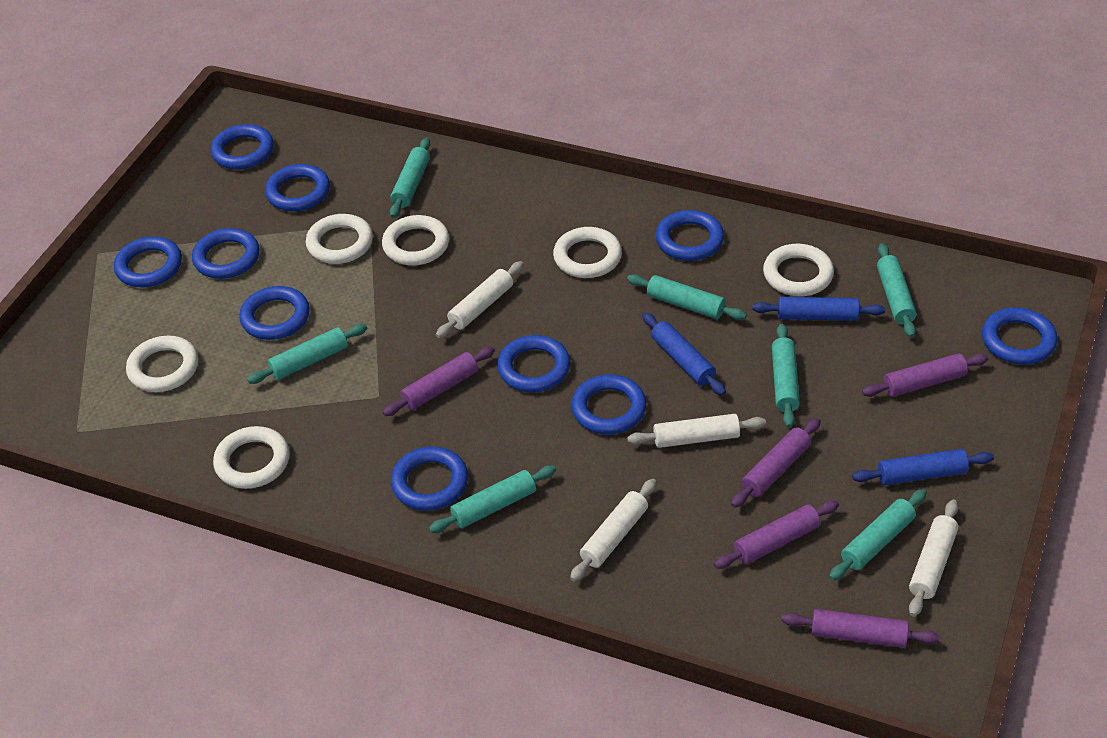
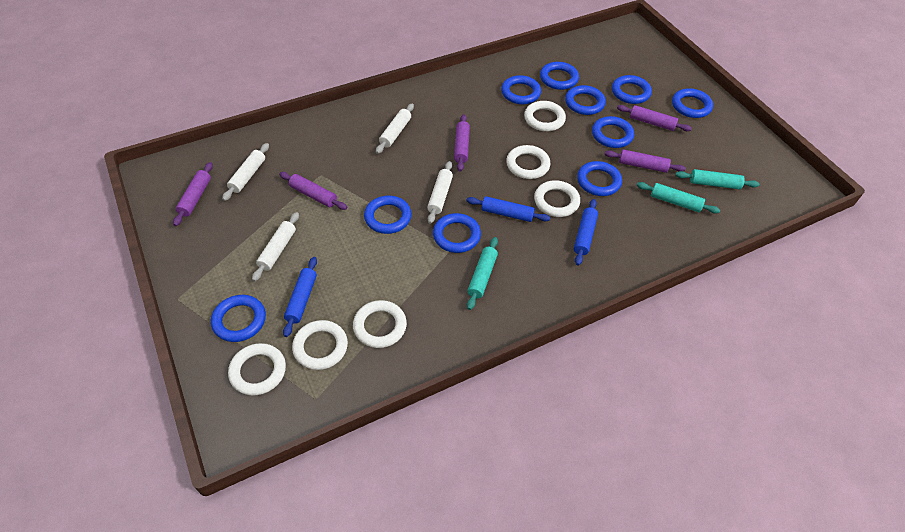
turquoise rolling pin: [247,324,367,384] [390,138,430,218] [429,465,556,533] [627,274,747,320] [772,324,800,428] [829,489,927,581] [877,243,917,338] = 7 -> [467,237,498,310] [636,182,720,214] [675,169,759,189] = 3

